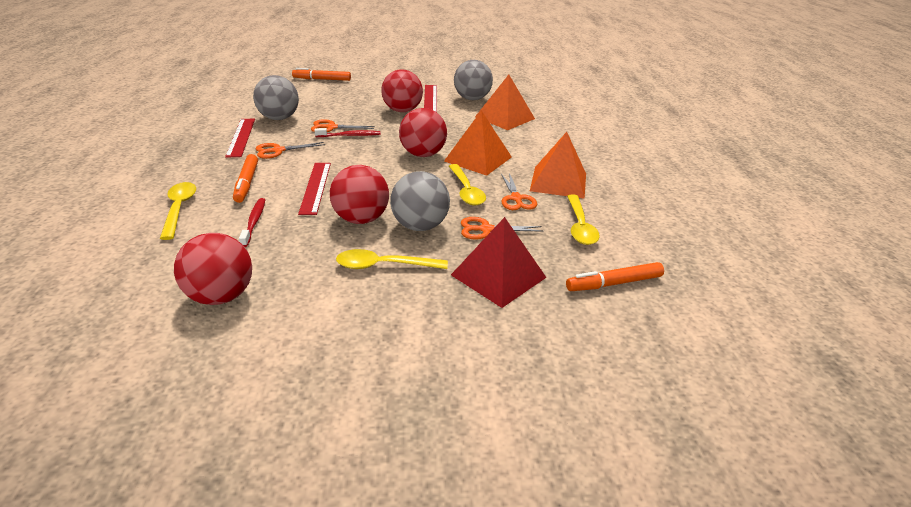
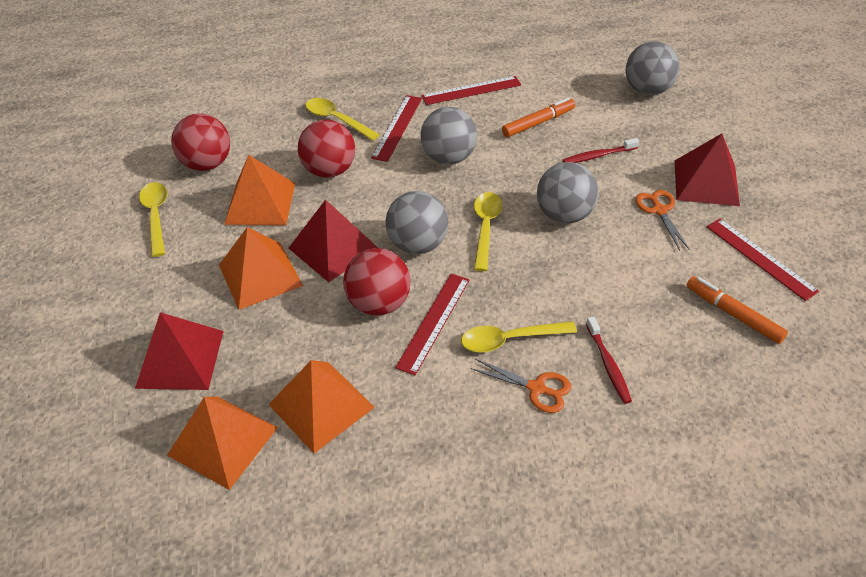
grey ball: [253,75,299,120] [390,171,450,231] [454,60,493,100] = 3 -> [386,191,448,254] [420,107,477,165] [537,162,599,223] [626,41,680,95] = 4
orange marker: [233,154,258,203] [292,68,351,81] [566,262,664,291] = 3 -> [502,98,575,137] [687,276,788,344] = 2
orange pyramid: [444,110,512,176] [475,75,535,130] [530,132,586,199] = 3 -> [167,396,278,490] [219,227,303,310] [224,155,295,225] [268,360,375,453] = 4
orange scissors: [256,142,325,159] [311,119,375,132] [461,217,543,240] [501,173,537,210] = 4 -> [470,359,571,413] [635,190,690,251] = 2
red ball: [174,233,252,305] [330,165,389,224] [381,69,423,112] [399,108,447,157] = 4 -> [171,113,230,171] [298,120,355,178] [343,248,411,315] = 3
red pyramid: [451,217,547,308] = 1 -> [135,312,224,390] [288,199,378,282] [675,133,740,206] = 3
red ruler: [225,119,255,158] [298,163,331,215] [424,85,437,113] = 3 -> [371,95,422,162] [395,274,469,375] [421,76,521,105] [707,219,819,301] = 4

